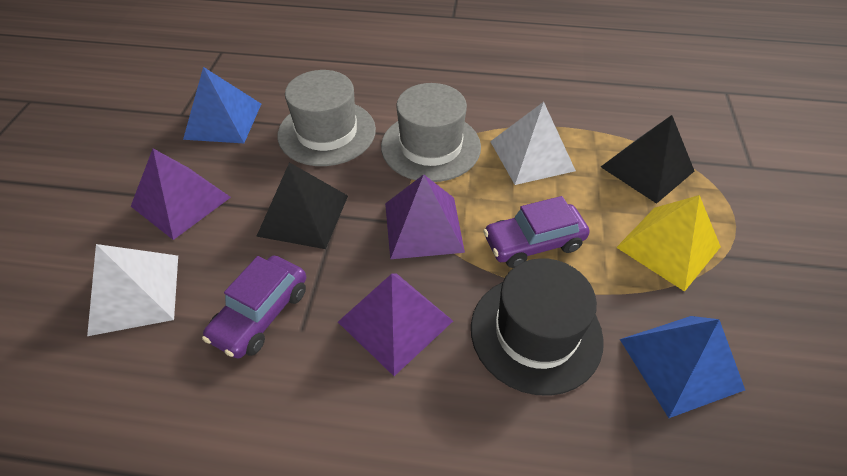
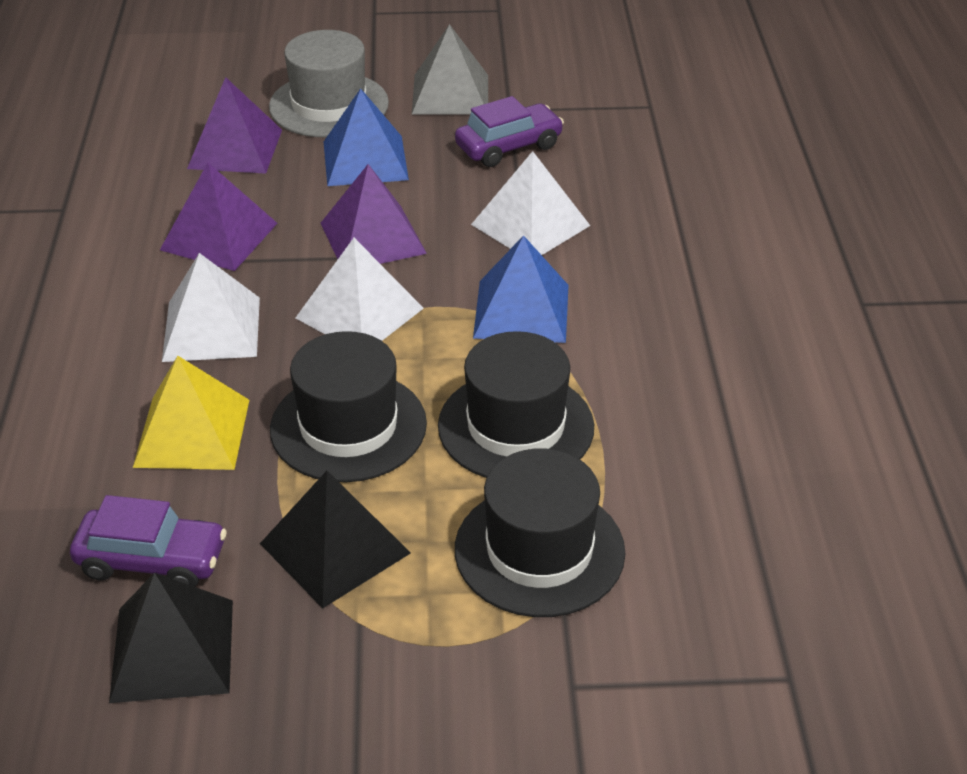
black hat: [471,258,604,396] = 1 -> [270,331,427,482] [438,331,594,478] [455,448,625,617] = 3
grey hat: [277,70,376,166] [381,83,481,182] = 2 -> [269,30,389,137] = 1
grey pyramid: none = 0 -> [412,24,488,115] = 1
white pyramid: [87,244,178,336] [490,102,576,185] = 2 -> [162,253,260,362] [296,238,424,341] [471,151,590,255] = 3

